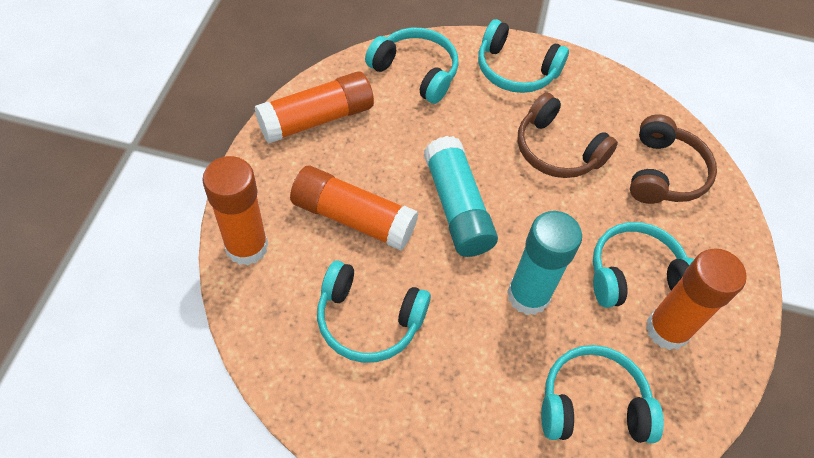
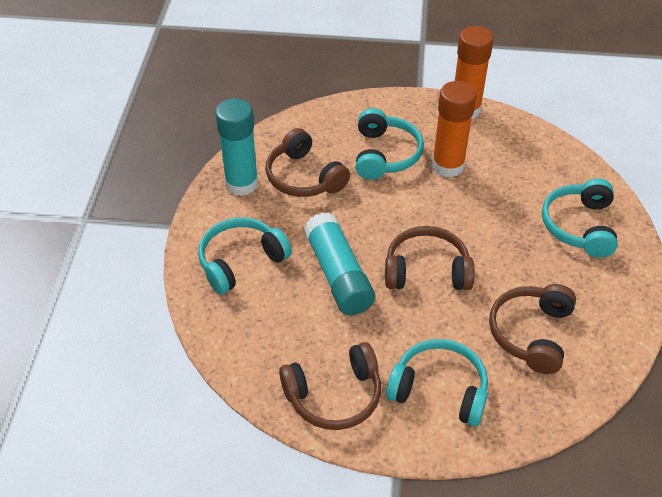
brown headphones: [517,93,618,178] [630,114,717,204] = 2 -> [266,128,350,197] [279,342,381,430] [385,226,475,290] [489,284,576,374] = 4
orange glue stick: [202,156,268,266] [255,71,374,143] [290,166,418,250] [646,248,747,350] = 4 -> [432,81,477,178] [455,26,494,119] = 2
turquoise headphones: [317,261,431,363] [365,28,458,104] [478,19,569,93] [541,345,664,443] [593,222,694,308] = 5 -> [198,217,292,295] [356,108,424,180] [386,339,488,426] [542,179,618,258] = 4

